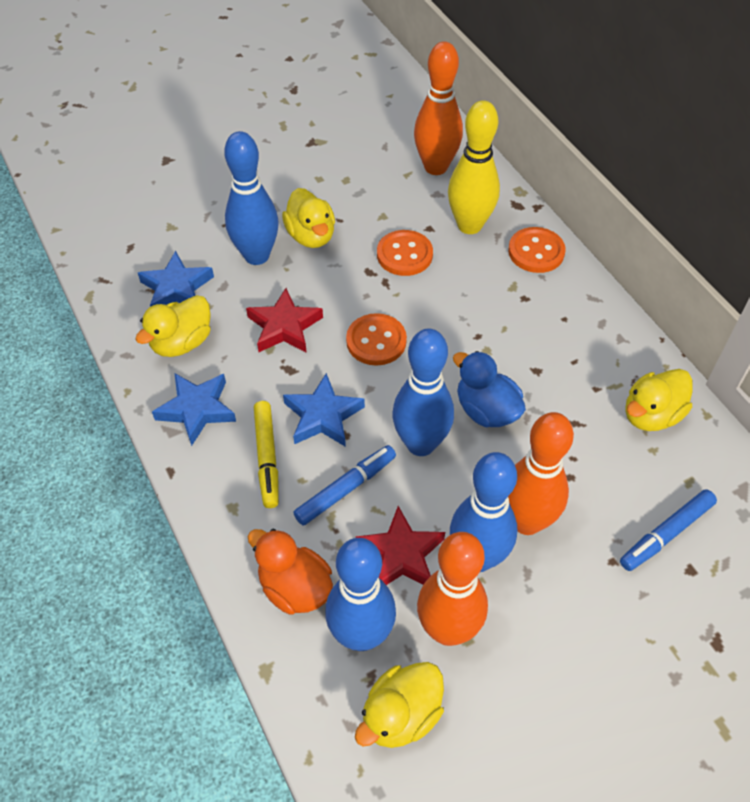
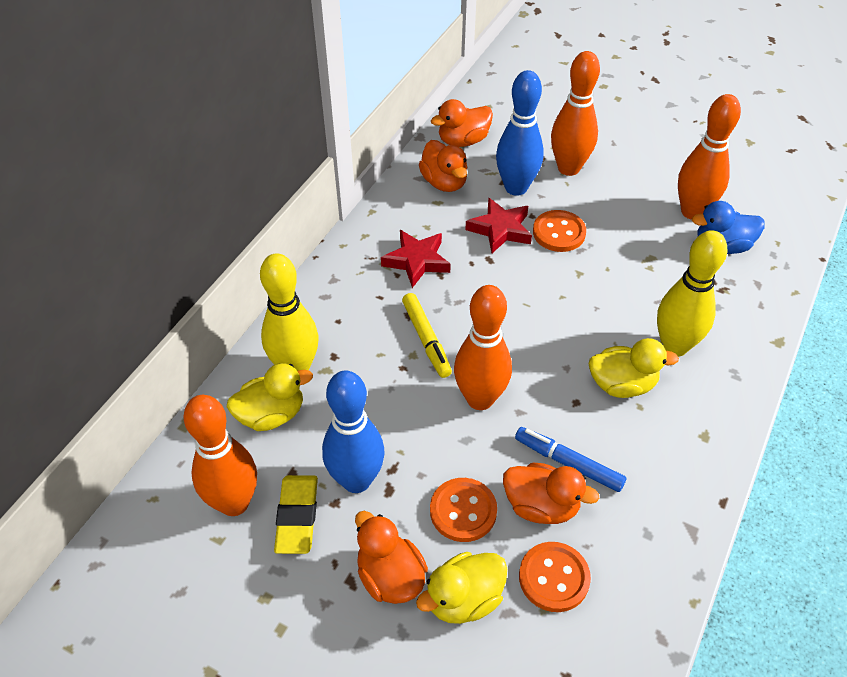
blue bowling pin: [224,131,279,265] [325,538,396,651] [392,329,454,456] [450,452,517,572] = 4 -> [322,370,385,493] [496,70,544,196] = 2
blue marker: [293,445,396,526] [620,489,717,571] = 2 -> [515,427,626,492] = 1
blue star: [138,251,214,307] [152,373,236,446] [283,373,365,447] = 3 -> none = 0
orange bowling pin: [414,41,463,175] [417,532,488,646] [508,412,574,535] = 3 -> [183,395,257,516] [454,285,512,410] [551,51,600,176] [678,94,741,220] = 4
orange duck: [247,529,333,615] = 1 -> [355,511,428,604] [419,140,467,192] [431,99,493,147] [503,463,600,524] = 4
yellow bowling pin: [448,100,500,234] = 1 -> [260,253,319,371] [657,230,727,357] = 2
yellow duck: [135,295,211,357] [282,188,335,248] [355,662,444,748] [625,369,693,431] = 4 -> [227,363,313,431] [416,552,507,624] [589,338,679,398] = 3
yellow eraser: none = 0 -> [274,475,318,554] = 1

